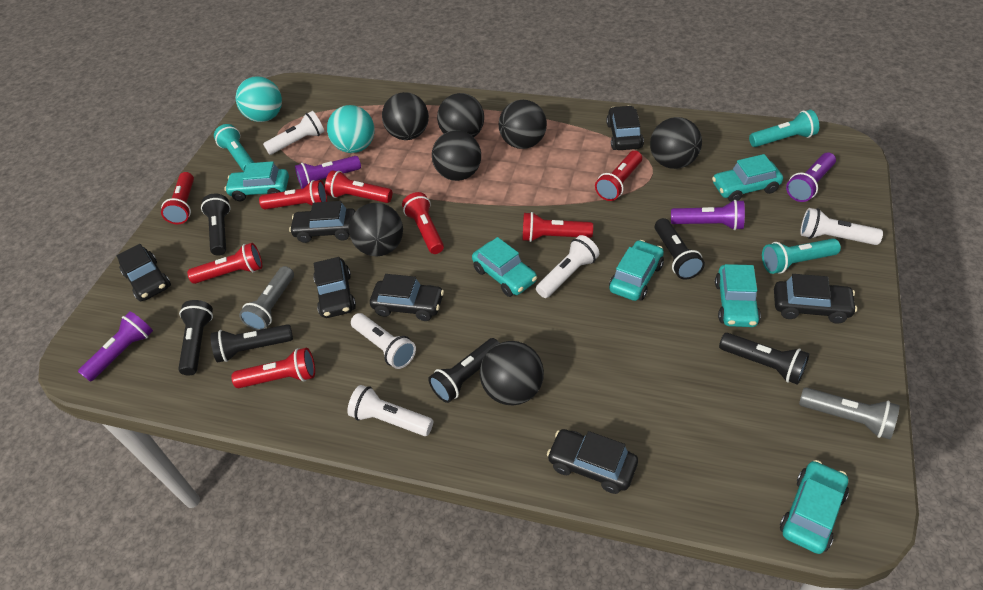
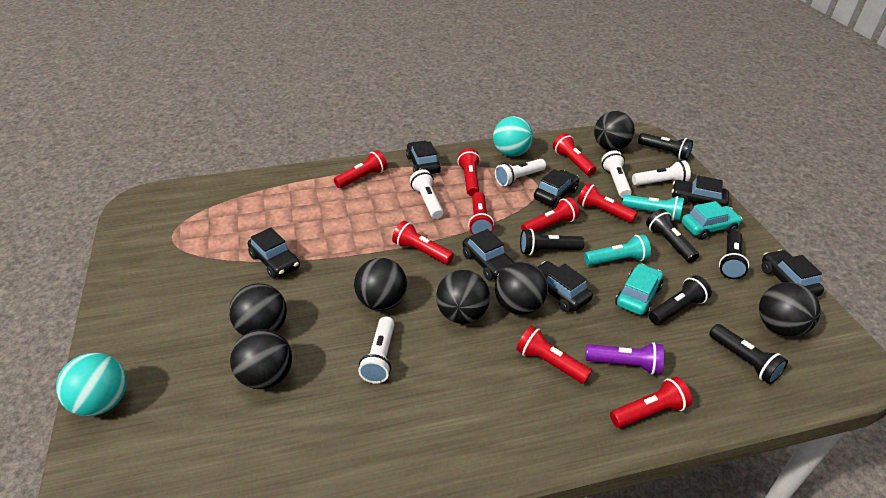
grey flashlight: [239,266,294,330] [799,387,900,439] = 2 -> none = 0
purple flashlight: [78,311,153,382] [295,156,361,189] [671,200,745,230] [786,153,836,202] = 4 -> [585,342,664,375] = 1
red flashlight: [161,172,194,224] [187,243,262,284] [231,348,315,388] [259,180,327,209] [325,170,392,203] [402,192,444,254] [523,212,593,242] [595,151,642,201] = 8 -> [334,150,387,188] [392,221,454,264] [457,148,480,196] [468,192,494,235] [516,326,592,384] [521,197,579,232] [553,133,596,176] [577,183,637,223] [610,377,692,428] = 9
turquoise car: [224,161,289,201] [472,237,537,297] [609,240,664,301] [712,154,783,202] [715,264,761,327] [780,460,849,554] = 6 -> [615,264,663,316] [681,201,742,240] = 2
turquoise flashlight: [214,124,254,171] [749,110,819,147] [762,238,841,274] = 3 -> [584,234,651,266] [622,195,684,221] = 2

